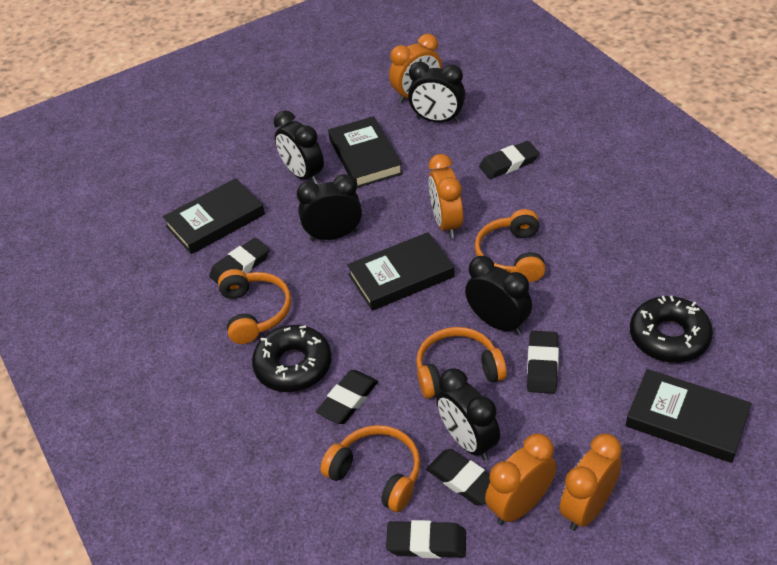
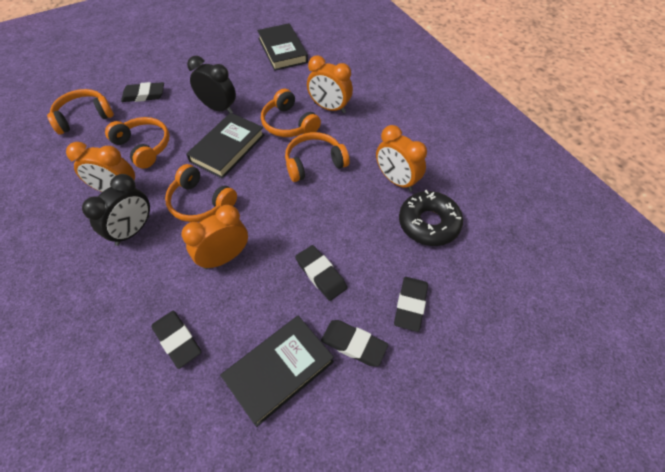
black book: [163,178,265,254] [328,116,403,188] [347,232,455,311] [626,369,752,463] = 4 -> [186,113,264,179] [220,316,334,427] [257,23,308,71] = 3
black clock: [274,110,324,184] [297,174,362,241] [408,62,466,123] [436,368,500,460] [465,256,532,335] = 5 -> [82,174,150,246] [187,56,236,113] = 2
black donut: [252,325,332,392] [630,296,713,363] = 2 -> [399,190,463,246] = 1
black eraser: [209,238,269,284] [316,370,378,424] [386,520,466,559] [426,449,490,505] [479,141,539,179] [527,331,559,394] = 6 -> [121,82,164,102] [151,311,201,369] [295,245,347,301] [321,320,388,367] [394,277,428,332] = 5
orange headphones: [218,269,291,344] [320,425,421,512] [416,327,507,399] [475,209,546,282] = 4 -> [47,89,114,134] [105,117,170,169] [165,164,237,222] [261,89,321,137] [285,132,350,182] = 5

